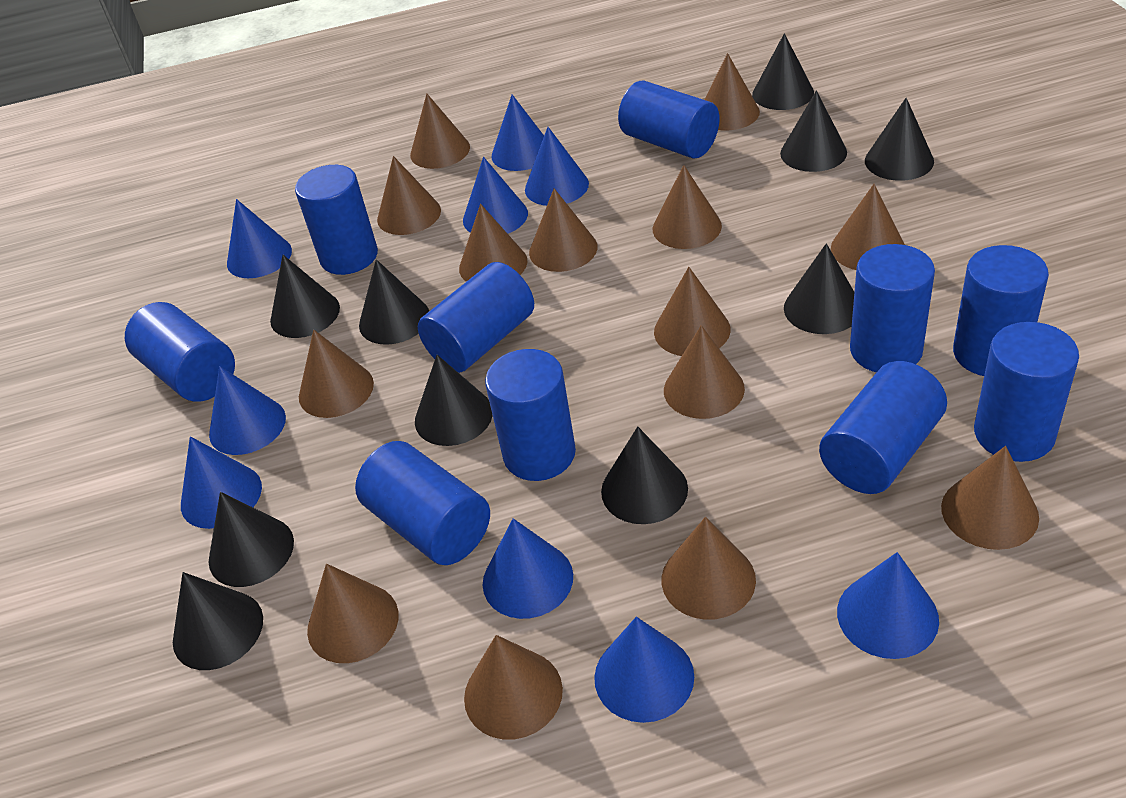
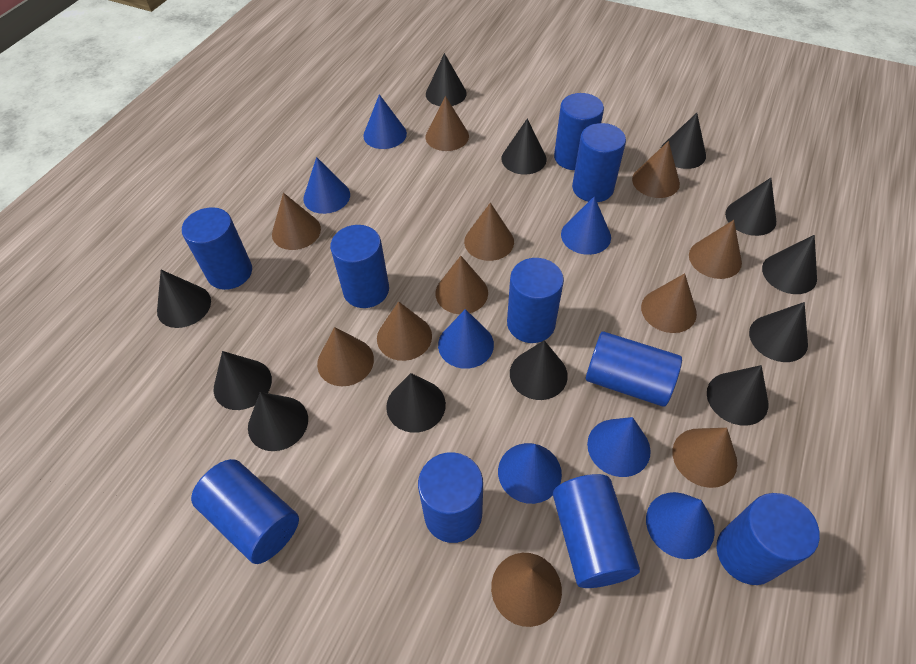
black cone: [173,572,263,670] [208,492,294,587] [270,255,340,338] [359,259,429,345] [415,355,493,446] [601,426,688,524] [752,33,814,110] [780,91,847,172] [784,243,854,334] [865,98,934,181] = 10 -> [157,270,211,328] [214,351,272,410] [248,392,308,451] [386,373,446,433] [426,53,467,106] [501,118,547,175] [510,340,568,400] [661,113,706,169] [707,365,768,426] [725,178,776,236] [749,302,808,362] [762,235,817,294] = 12
blue cone: [181,436,262,529] [209,366,286,455] [227,199,292,278] [463,157,528,234] [483,518,573,619] [492,95,544,171] [525,127,589,206] [594,617,694,723] [837,552,939,659] = 9 -> [303,157,350,214] [363,94,407,149] [438,309,494,369] [498,443,562,504] [561,196,611,255] [587,417,651,477] [646,492,715,559] = 7
brown cone: [299,330,374,418] [307,563,398,663] [377,156,441,235] [410,94,470,169] [459,204,527,282] [464,635,563,740] [529,188,598,272] [653,165,722,249] [654,267,731,356] [662,517,756,620] [664,325,745,419] [704,53,760,131] [831,184,905,270] [941,446,1039,550] = 14 -> [272,193,321,250] [317,327,374,386] [377,301,432,361] [426,96,469,151] [435,256,488,314] [464,203,514,261] [491,553,562,627] [632,141,680,198] [641,273,697,333] [672,428,737,488] [689,220,742,279] = 11

